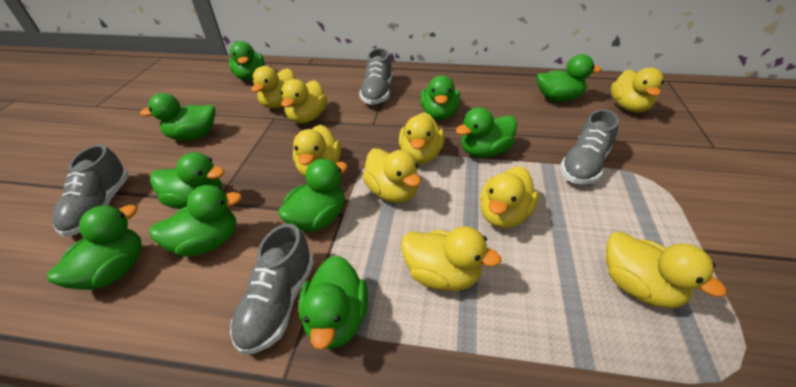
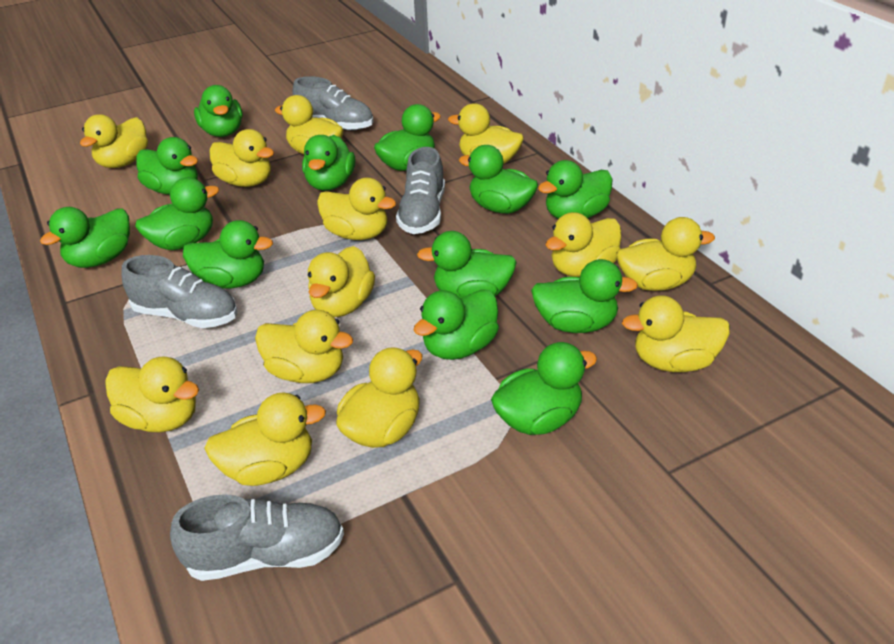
green duck: [47,205,142,290] [140,93,215,140] [149,185,242,257] [150,152,224,209] [229,41,265,81] [278,159,348,231] [298,255,368,350] [420,75,460,120] [456,107,517,158] [537,54,602,102] = 10 -> [40,207,130,268] [135,177,219,250] [136,137,198,195] [183,220,273,289] [194,85,243,137] [302,135,355,191] [374,104,441,171] [414,289,499,360] [417,231,517,298] [459,145,538,214] [491,342,597,435] [531,259,638,333] [538,160,612,219] = 13
yellow duck: [251,66,296,108] [281,79,327,123] [293,125,341,177] [362,148,421,203] [399,112,445,164] [401,226,501,291] [480,166,539,228] [606,231,727,308] [611,68,664,113] = 9 -> [80,114,148,168] [105,357,199,433] [204,393,326,486] [209,129,274,187] [255,310,353,383] [275,95,343,154] [308,246,375,317] [317,178,396,240] [336,347,422,448] [448,103,524,164] [546,212,621,277] [616,217,715,291] [622,295,730,372] = 13

